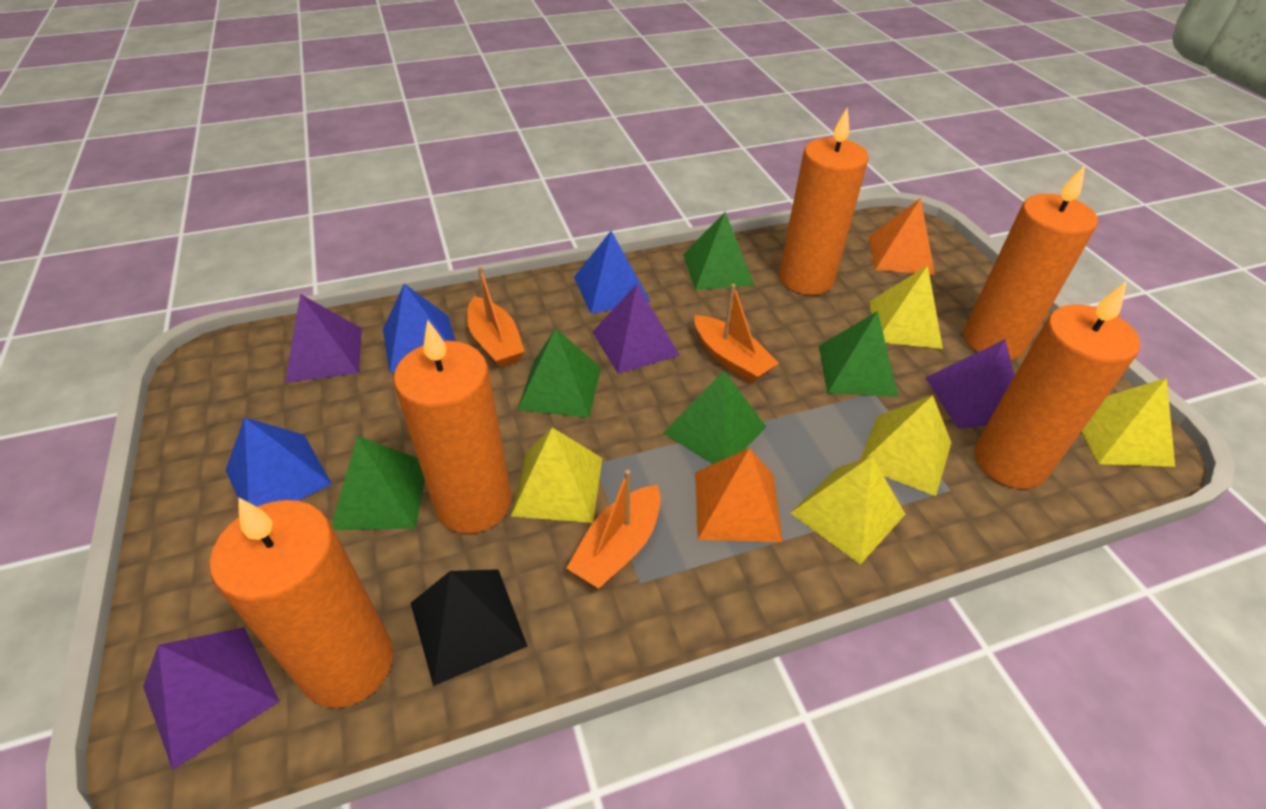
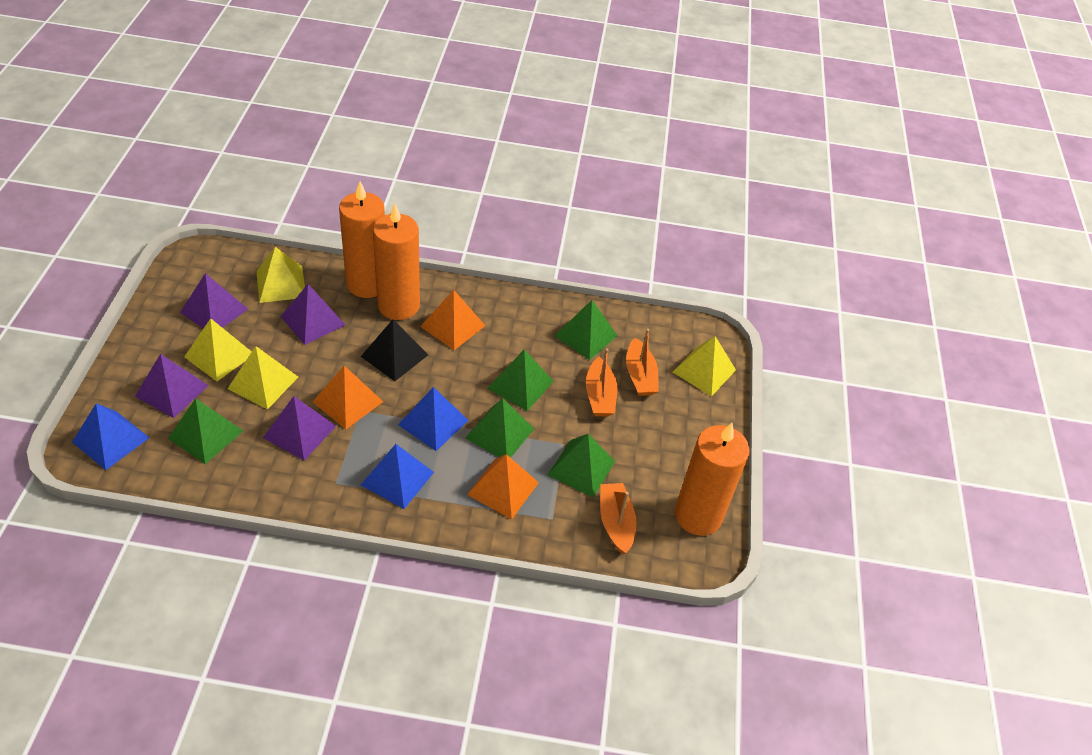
orange candle: [210,497,393,708] [393,320,511,534] [779,107,869,295] [964,165,1098,360] [974,281,1140,489] = 5 -> [339,181,385,298] [373,203,420,320] [675,423,750,536] = 3
orange pyramid: [695,448,782,542] [869,198,935,275] = 2 -> [312,366,383,429] [420,290,485,350] [467,454,539,519] = 3
yellow pyramid: [511,427,602,523] [791,456,905,565] [860,395,952,496] [869,265,943,349] [1081,378,1175,467] = 5 -> [184,318,252,381] [228,346,298,409] [256,247,305,303] [673,336,736,397] = 4

